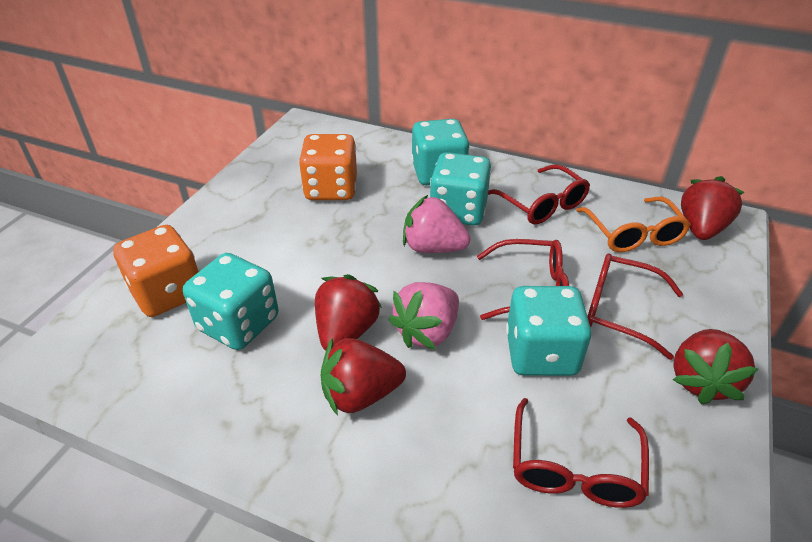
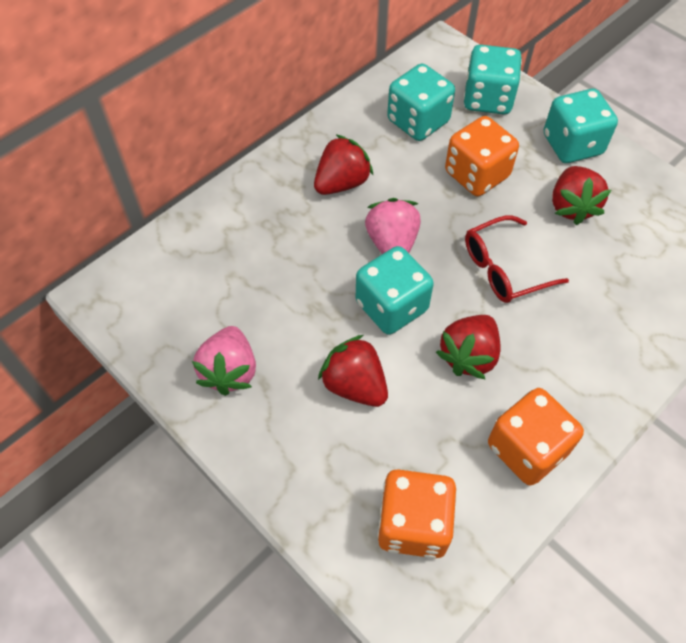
orange dice: [113,225,199,317] [299,134,357,200] = 2 -> [377,469,457,559] [445,116,519,196] [488,388,584,485] = 3
orange glasses: [576,197,691,252] = 1 -> none = 0
red glasses: [477,239,569,320] [488,164,590,224] [513,398,649,508] [587,254,683,360] = 4 -> [465,215,569,303] = 1

